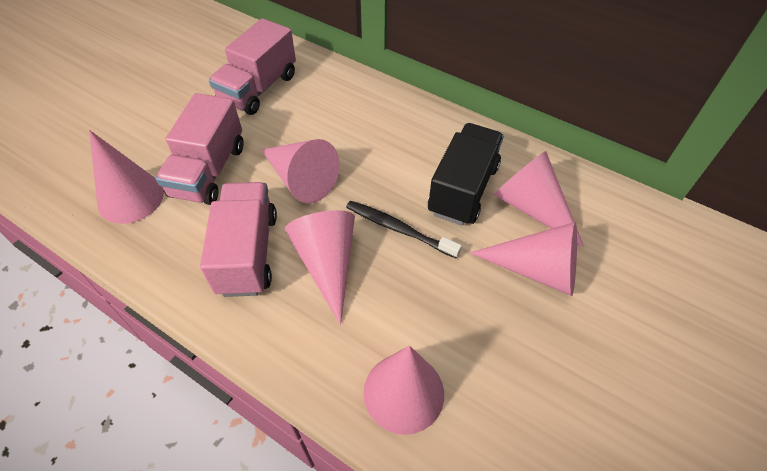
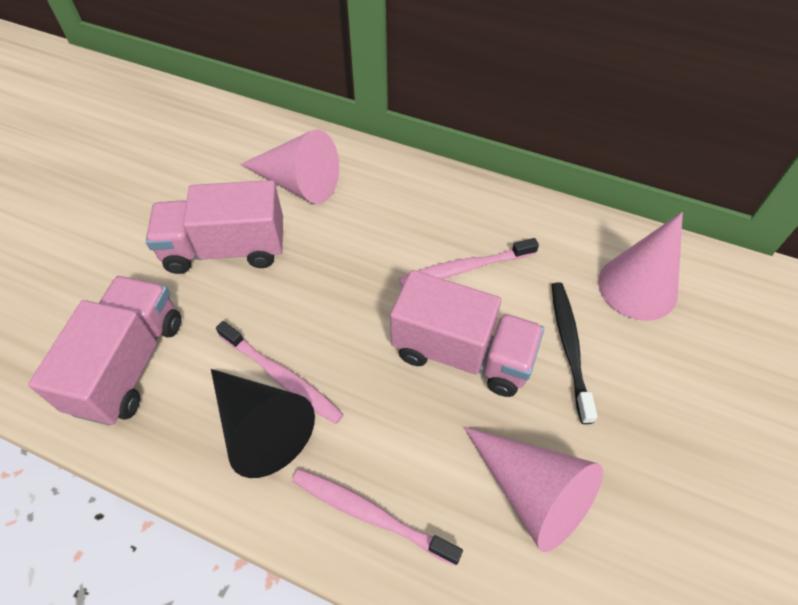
black cone: none = 0 -> [211,369,315,478] = 1
black truck: [428,123,504,226] = 1 -> none = 0
pink cone: [89,130,164,224] [261,139,340,203] [285,210,355,325] [363,346,444,435] [470,222,577,296] [494,151,584,247] = 6 -> [240,129,339,204] [464,427,603,552] [598,212,683,321] = 3
pink toothbrush: none = 0 -> [216,321,344,424] [292,469,463,566] [399,238,539,287] = 3

